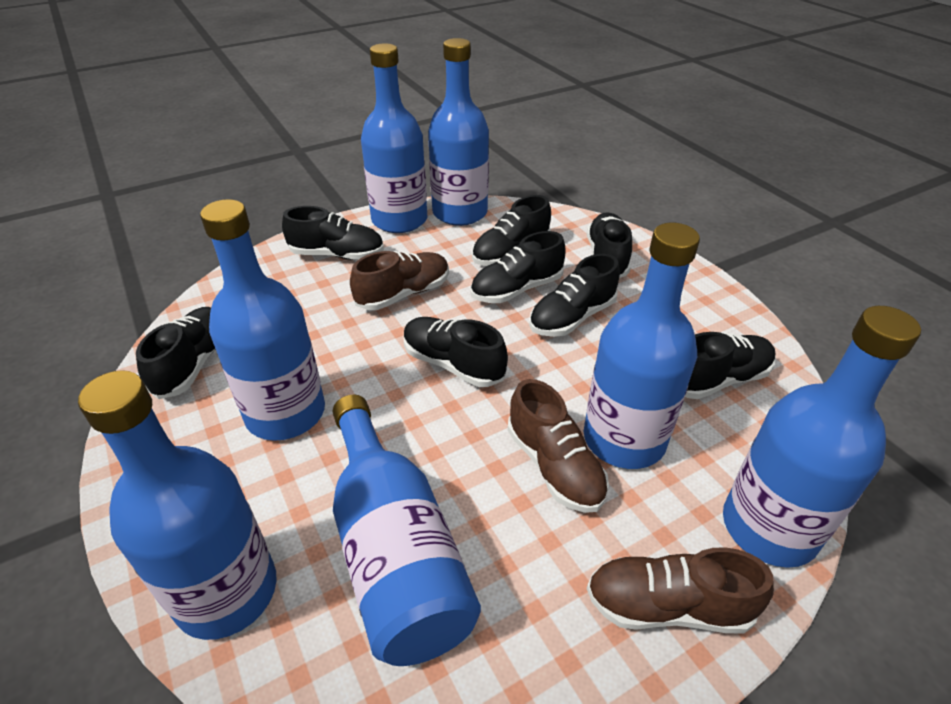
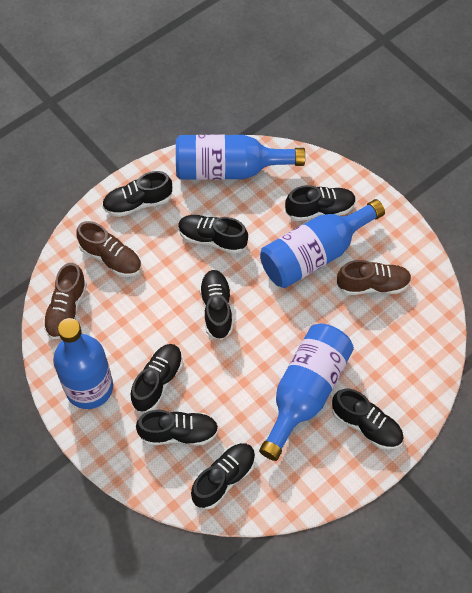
blue bottle: [78,370,277,640] [200,199,325,441] [333,395,481,666] [361,43,427,233] [428,38,489,226] [584,223,700,469] [723,306,921,568] = 7 -> [53,318,113,409] [176,135,305,180] [259,323,354,461] [260,199,385,288] = 4

